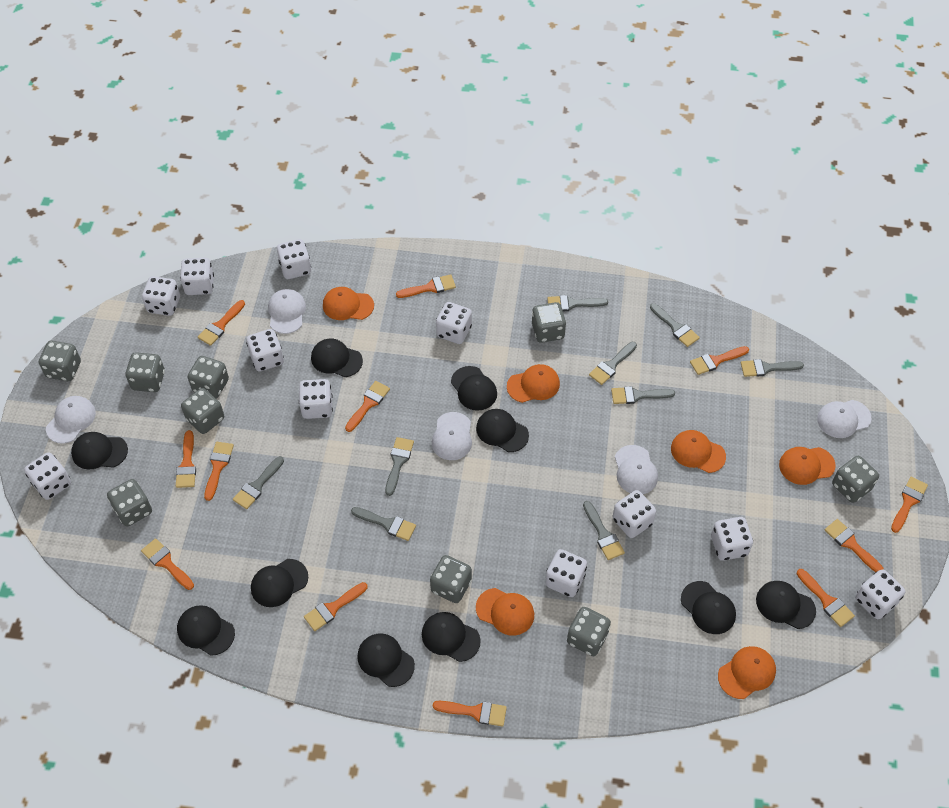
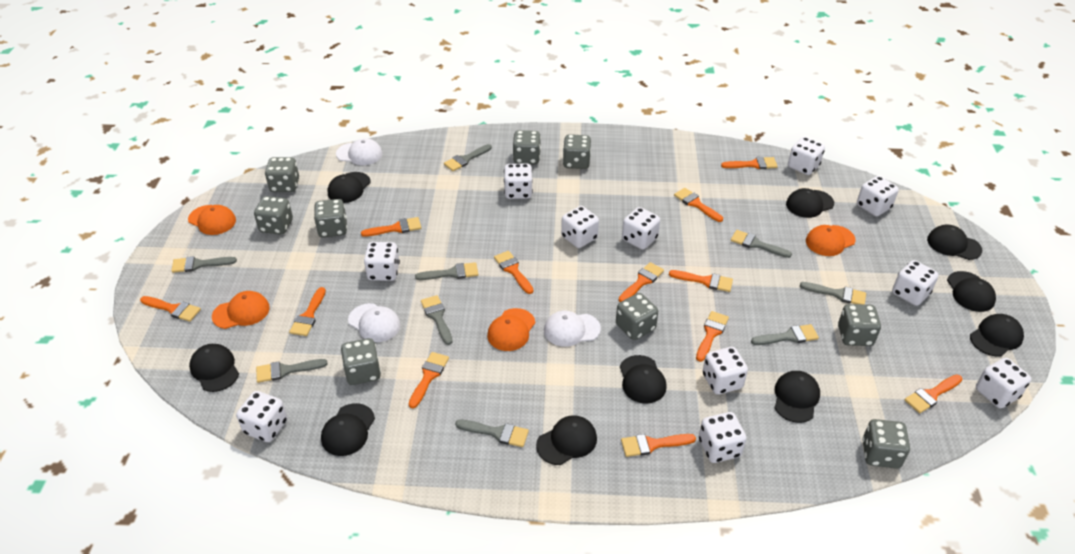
orange cap: [323,287,374,320] [476,588,534,636] [507,364,560,403] [671,430,726,473] [718,646,776,699] [779,447,836,485] = 6 -> [188,205,236,235] [212,291,270,329] [487,308,535,351] [806,225,856,256] = 4
white cap: [46,396,96,444] [268,289,306,334] [432,412,472,460] [615,445,658,494] [817,400,872,438] = 5 -> [336,138,382,165] [348,303,401,342] [544,311,601,347] = 3

